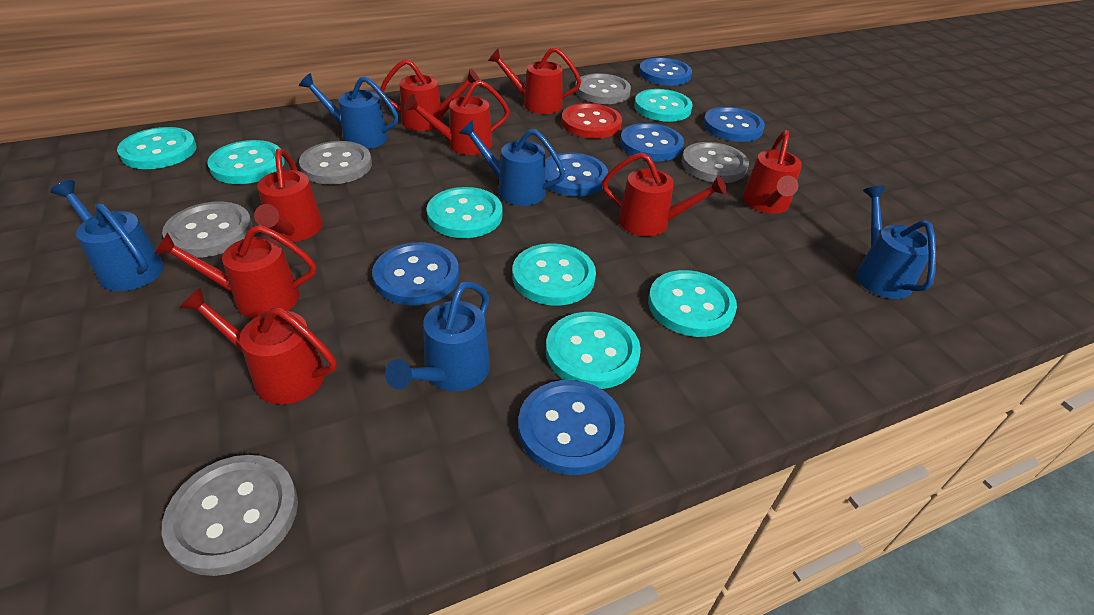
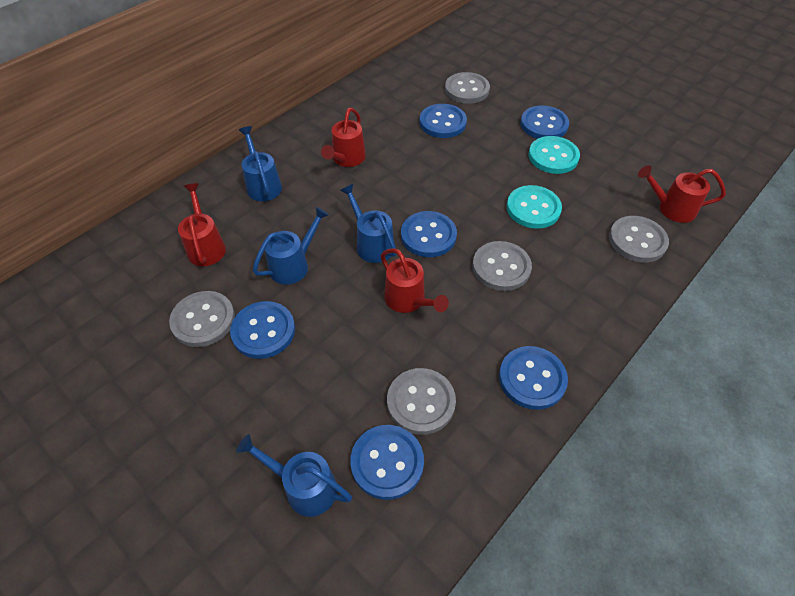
blue watering can: [50,180,164,291] [299,73,399,149] [385,281,490,391] [459,120,565,206] [856,186,936,299] = 5 -> [236,434,352,517] [239,126,282,201] [253,207,329,284] [340,184,396,263] = 4
red button: [562,103,622,139] = 1 -> none = 0
red watering can: [154,225,316,319] [180,288,337,404] [254,149,323,242] [380,59,480,131] [404,80,510,155] [488,47,581,114] [602,152,727,237] [742,130,802,214] = 8 -> [178,183,226,266] [321,108,366,167] [381,248,449,313] [638,165,726,223] = 4
turquoise button: [117,127,197,169] [207,140,285,184] [427,187,503,238] [512,243,596,306] [546,312,641,389] [634,89,693,122] [648,270,737,337] = 7 -> [507,185,562,229] [529,136,580,174] = 2

